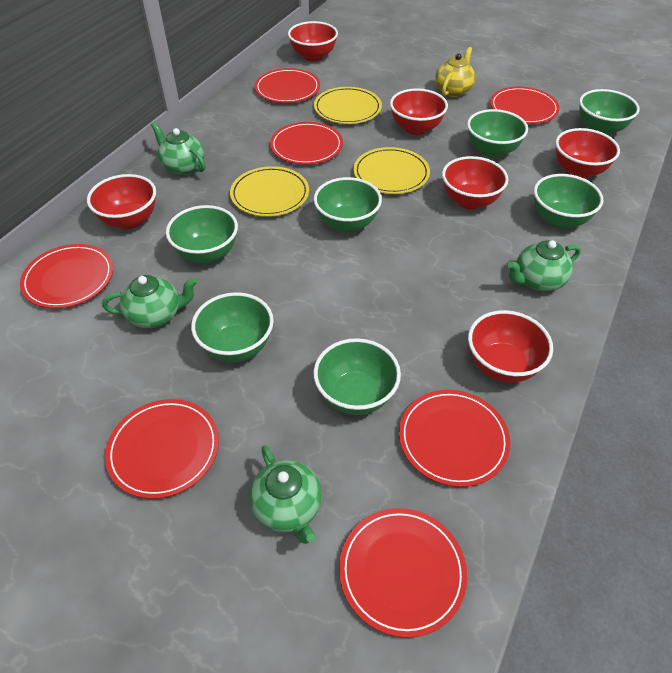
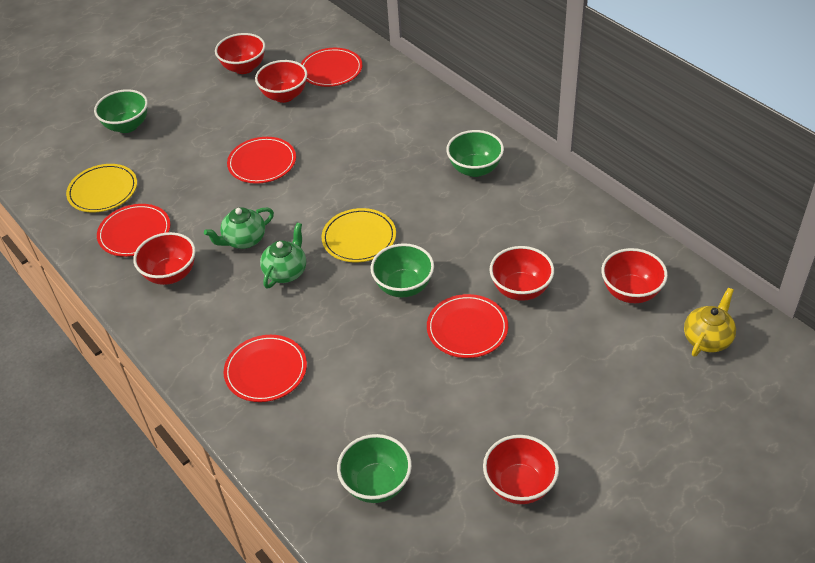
green bowl: [166,205,238,263] [191,292,274,362] [313,338,401,415] [314,177,382,233] [467,109,528,158] [534,174,603,229] [579,89,640,135] = 7 -> [94,89,148,133] [337,434,412,503] [371,243,434,297] [446,130,504,177] = 4
green teapot: [102,275,197,328] [151,122,205,175] [249,445,322,544] [508,240,581,291] = 4 -> [204,207,274,249] [260,223,306,288] = 2
red plate: [20,244,113,309] [105,399,219,499] [255,68,320,103] [270,122,343,165] [339,508,467,638] [399,390,510,487] [490,87,560,124] = 7 -> [97,204,170,257] [223,335,307,402] [227,137,296,184] [301,48,362,87] [427,294,508,358] = 5
yellow plate: [230,166,309,217] [314,87,382,124] [354,147,430,194] = 3 -> [66,164,137,213] [321,208,396,262] = 2

